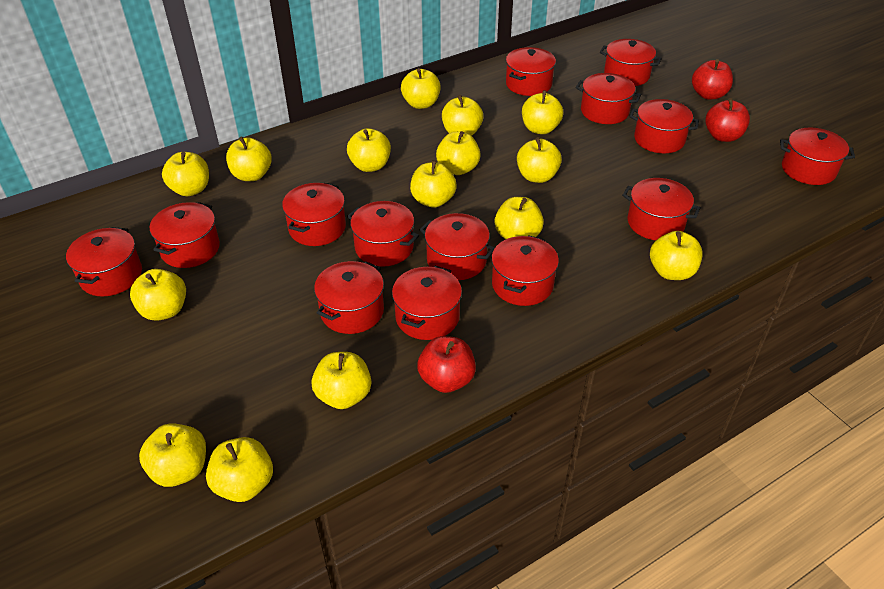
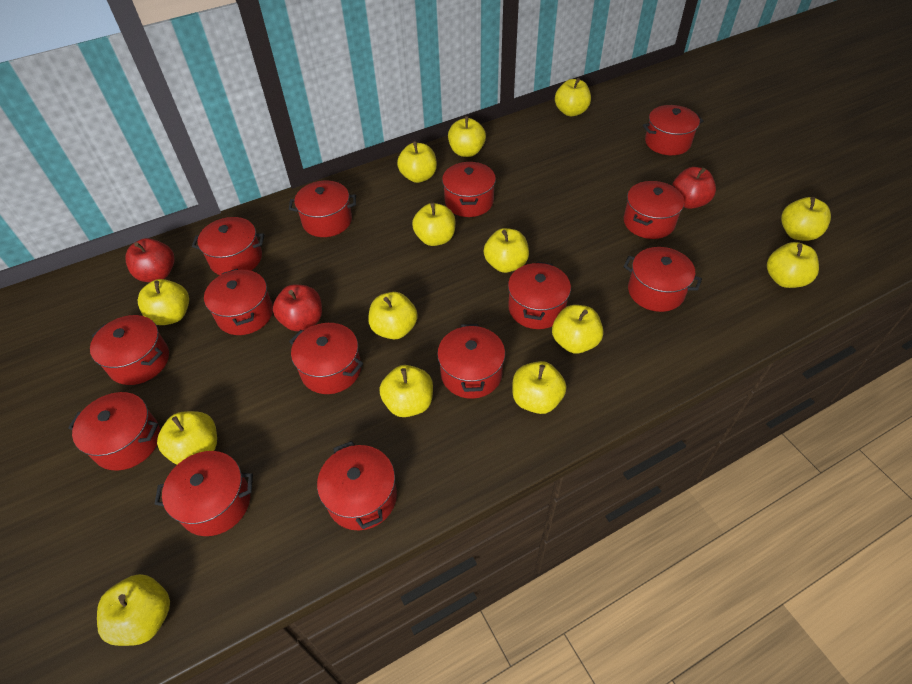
yellow apple: [130,269,186,321] [139,423,206,487] [162,152,209,196] [206,437,273,502] [226,136,272,181] [312,352,371,409] [347,128,391,172] [401,68,441,109] [410,160,457,208] [436,131,481,175] [442,95,483,136] [495,197,544,239] [517,137,562,183] [522,90,563,134] [650,231,703,280] = 15 -> [97,574,170,646] [138,279,189,325] [157,411,217,465] [368,292,418,339] [379,365,433,417] [397,141,437,183] [412,202,455,246] [448,116,486,157] [484,228,529,273] [512,361,567,414] [552,305,603,354] [555,78,591,116] [767,242,819,288] [781,197,831,241] = 14

